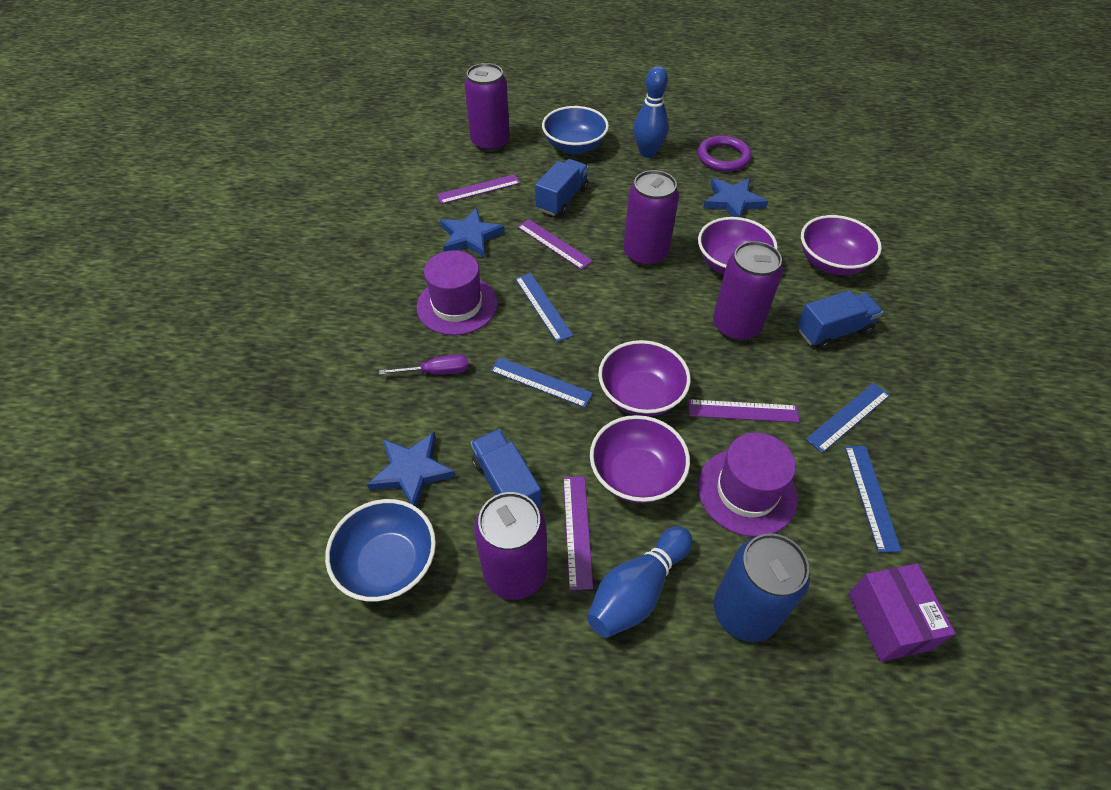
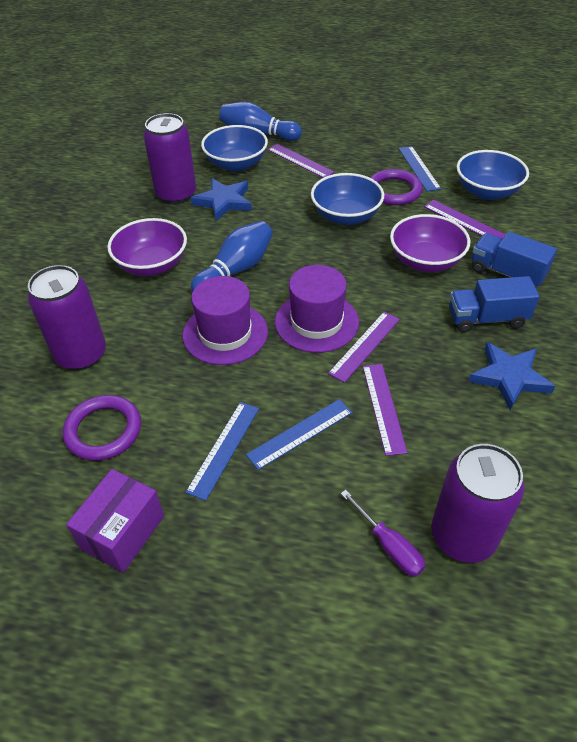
blue bowl: [325,499,436,602] [542,106,609,155] = 2 -> [201,125,268,172] [311,173,384,225] [457,150,529,200] = 3
blue can: [714,533,810,642] = 1 -> none = 0
blue ruler: [490,357,593,408] [515,273,573,342] [806,383,890,453] [845,446,901,552] = 4 -> [185,402,259,501] [246,399,353,470] [399,146,441,192] = 3
blue star: [367,432,456,507] [440,208,505,258] [703,178,768,217] = 3 -> [191,178,252,221] [468,342,555,410] = 2
blue truck: [470,429,542,508] [535,159,589,216] [797,290,883,350] = 3 -> [449,276,540,333] [472,232,557,288] = 2
purple bowl: [590,415,690,503] [598,340,690,417] [698,217,778,274] [801,215,882,275] = 4 -> [108,218,187,276] [390,214,470,272] = 2
purple can: [464,63,510,152] [474,492,547,600] [624,170,679,266] [713,241,783,341] = 4 -> [28,265,106,370] [143,113,196,204] [431,444,524,563] = 3
purple ring: [698,135,751,172] = 1 -> [63,395,141,461] [370,169,422,205] = 2

